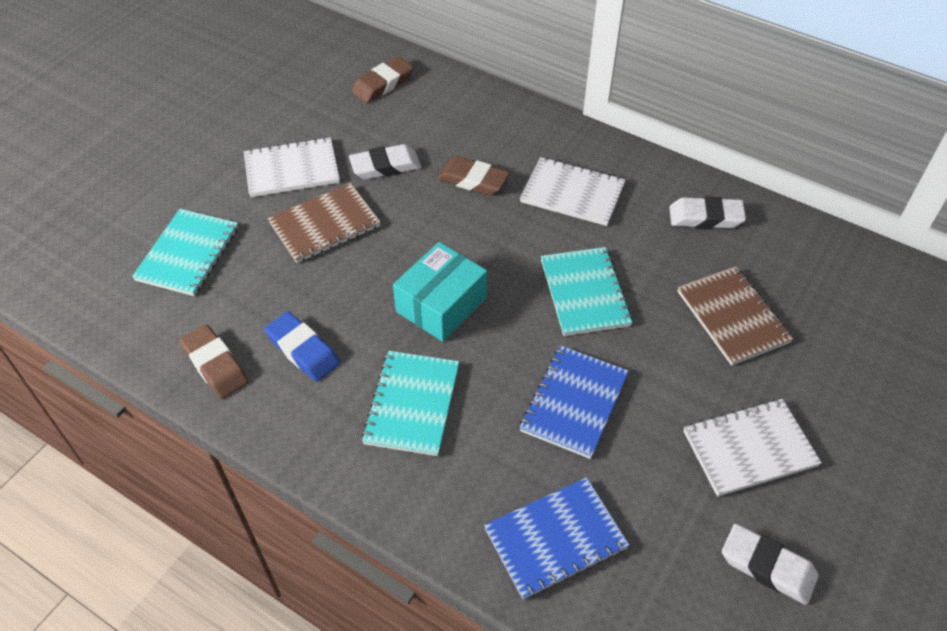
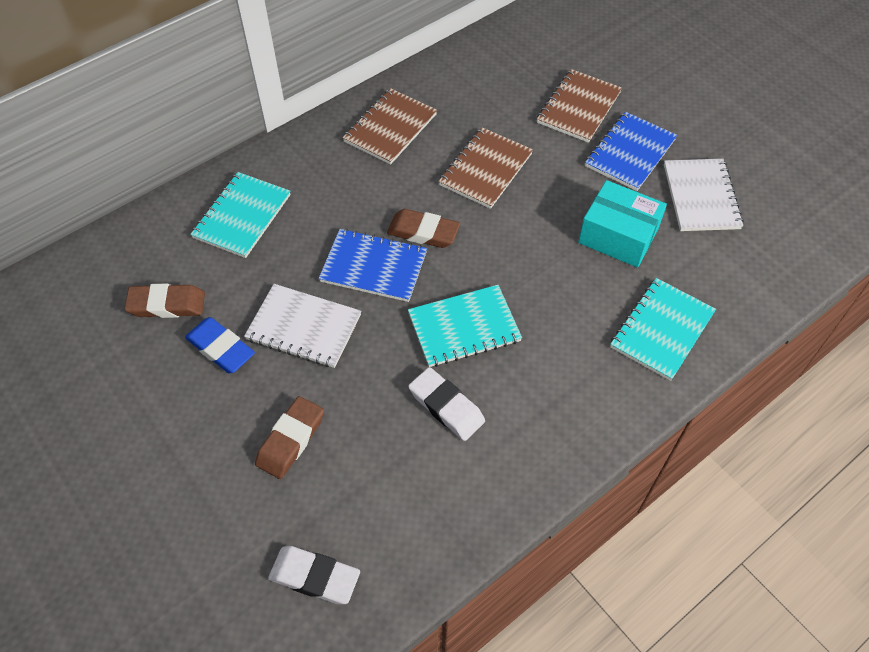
brown notebook: [268,183,381,263] [678,266,794,365] = 2 -> [343,88,437,165] [438,128,533,209] [537,69,622,143] = 3
white eraser: [349,144,421,179] [669,197,746,229] [722,524,819,605] = 3 -> [268,546,360,604] [409,367,485,441] = 2
white notebook: [244,137,340,197] [520,157,626,226] [683,399,822,497] = 3 -> [244,284,361,368] [664,159,744,231] = 2

